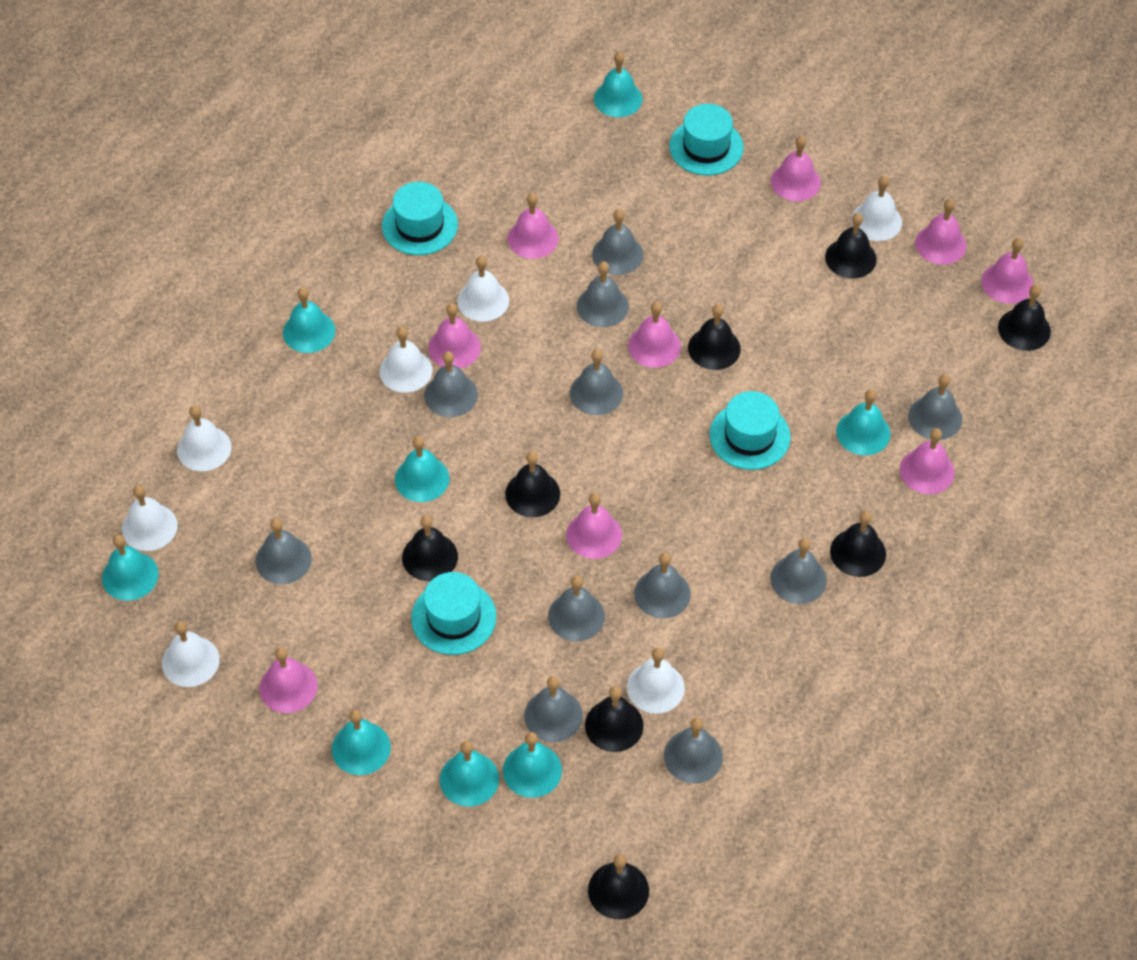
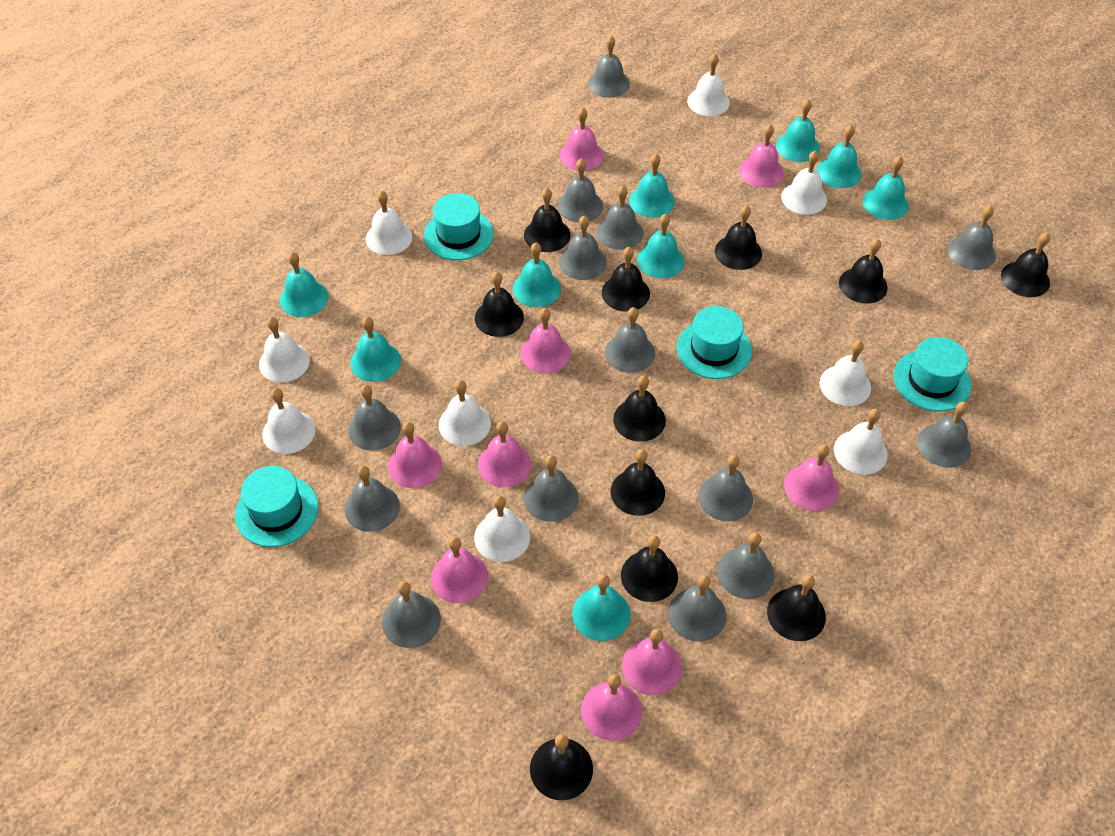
black bell: [402,515,458,581] [505,451,560,517] [585,686,644,752] [588,854,649,920] [688,304,741,370] [825,213,877,279] [830,511,886,577] [998,285,1051,351] = 8 -> [475,272,524,337] [524,188,570,252] [530,734,593,800] [602,247,650,312] [611,449,665,516] [613,376,666,442] [621,535,678,602] [715,205,762,270] [767,575,826,641] [839,239,888,304] [1001,232,1050,297] = 11
grey bell: [255,518,312,584] [424,351,478,417] [524,676,583,742] [548,575,605,641] [570,349,623,415] [577,261,629,327] [592,209,644,275] [634,553,691,619] [664,718,723,783] [770,538,827,604] [908,374,962,440] = 11 -> [345,465,400,532] [348,385,401,451] [382,581,441,648] [524,455,579,522] [558,158,603,223] [559,216,607,280] [588,36,630,98] [597,186,643,250] [605,307,655,373] [668,575,726,642] [698,455,753,521] [717,532,775,599] [917,402,971,468] [948,205,996,270] = 14
turquoise bell: [102,535,159,601] [283,287,335,353] [332,709,391,775] [395,436,450,502] [440,741,499,807] [503,732,562,798] [594,52,643,117] [836,389,890,455] = 8 -> [280,252,329,317] [350,317,401,382] [513,243,561,307] [572,574,630,641] [629,154,675,218] [637,214,684,278] [776,99,820,162] [817,125,862,188] [863,156,909,220] = 9
white bell: [122,485,178,551] [162,621,220,687] [177,405,231,471] [379,327,432,393] [457,256,509,322] [627,648,685,714] [851,175,902,241] = 7 -> [259,317,310,382] [262,388,315,454] [366,191,412,255] [439,380,491,446] [474,496,530,562] [687,54,730,116] [781,151,827,215] [820,341,871,406] [834,409,888,475] = 9

